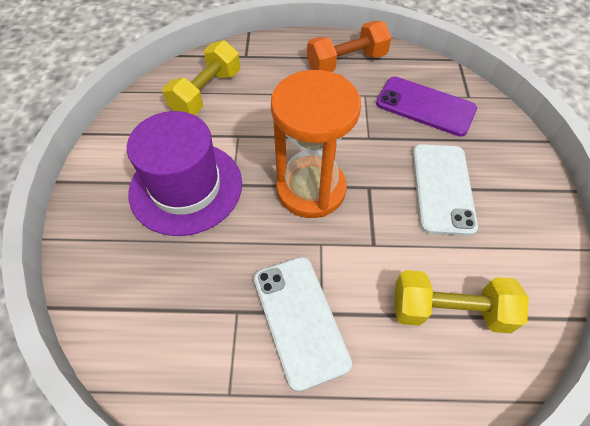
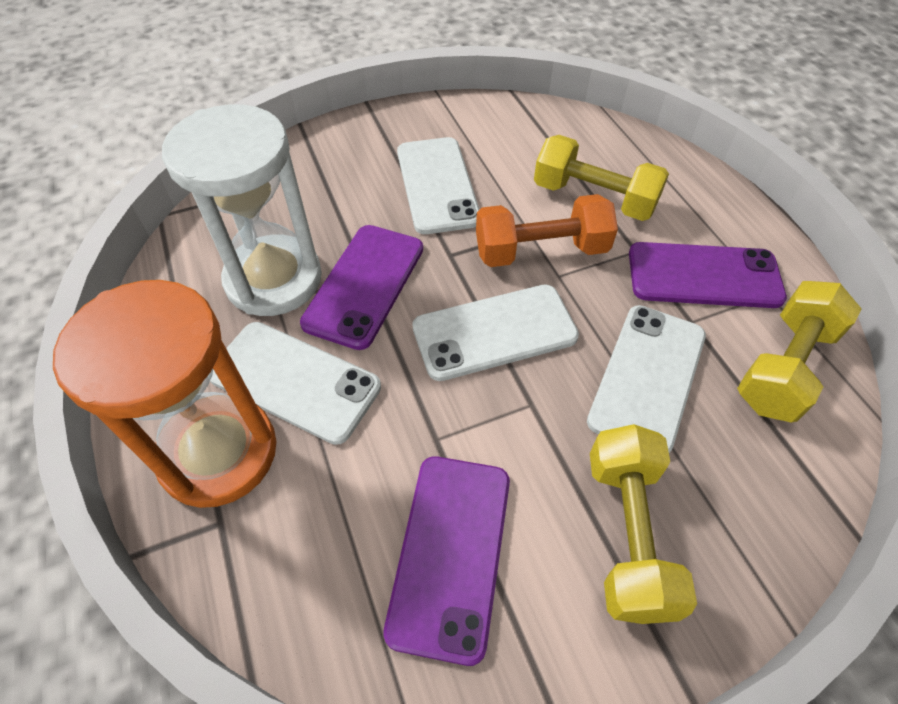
purple hat: [127,111,242,236] = 1 -> none = 0
purple phone: [376,77,477,137] = 1 -> [300,225,423,350] [383,456,510,666] [629,242,787,308] = 3
white hourglass: none = 0 -> [162,104,322,316] = 1
white phone: [254,257,352,392] [413,144,478,236] = 2 -> [210,322,381,445] [397,137,480,234] [412,284,579,381] [587,305,706,453] = 4
yellow dumbbell: [163,40,240,115] [394,270,529,333] = 2 -> [534,135,669,221] [590,424,697,624] [737,281,862,423] = 3

